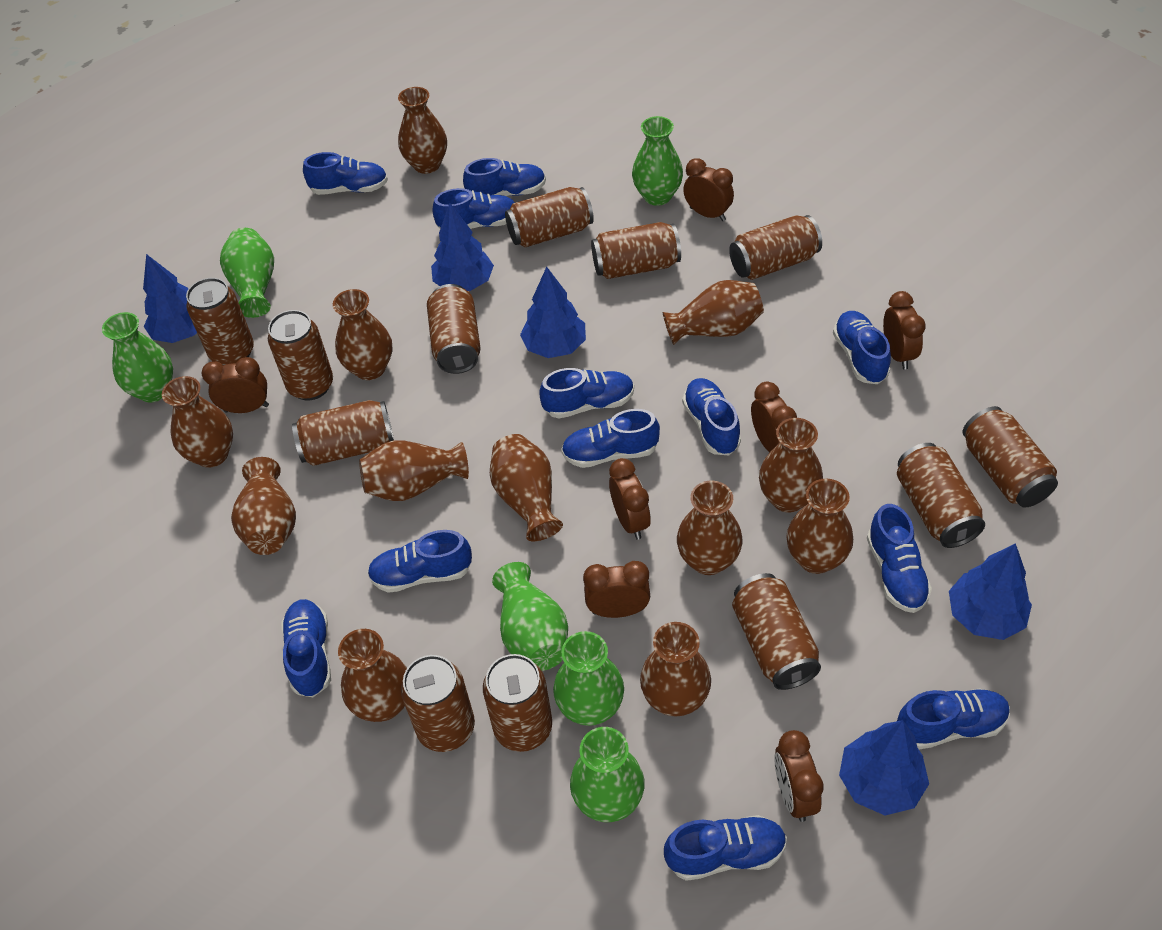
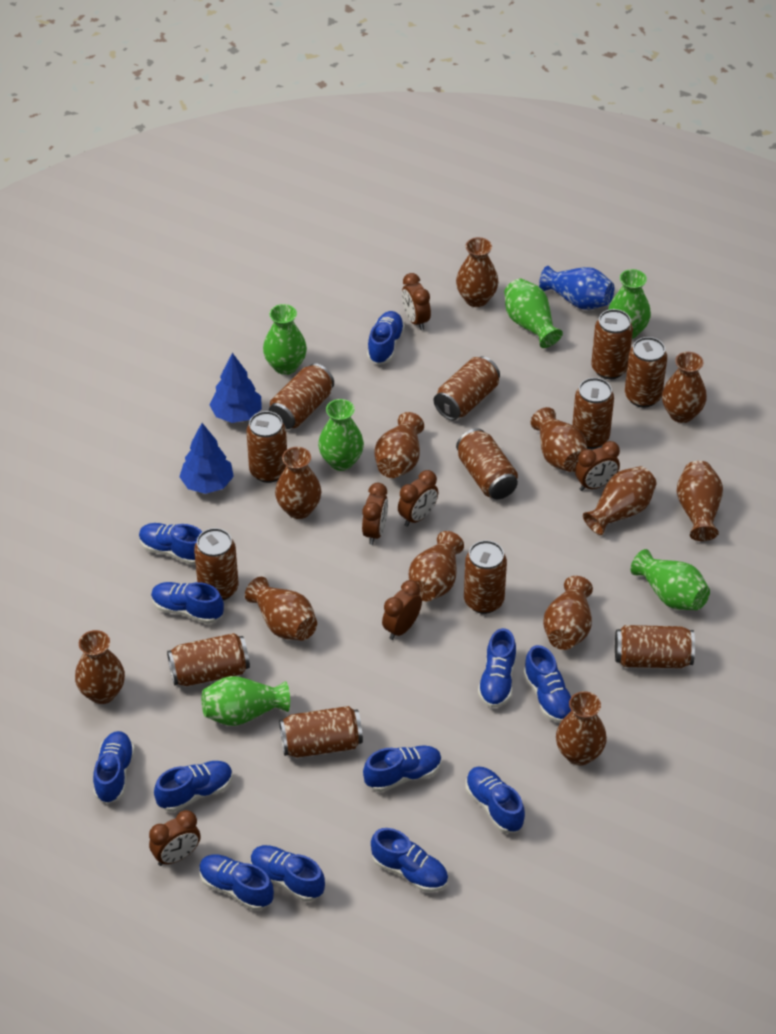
blue tree: [143,254,197,343] [431,203,494,291] [520,267,586,358] [839,720,929,815] [949,543,1032,640] = 5 -> [179,423,234,494] [210,353,262,423] = 2
blue vase: none = 0 -> [539,266,614,310] = 1
brown clock: [202,357,269,413] [583,561,650,618] [609,458,651,540] [683,158,734,221] [751,382,797,452] [774,730,823,822] [883,291,926,370] = 7 -> [149,810,200,866] [362,483,388,545] [382,580,422,640] [398,470,438,527] [402,273,431,330] [575,441,620,491] = 6

